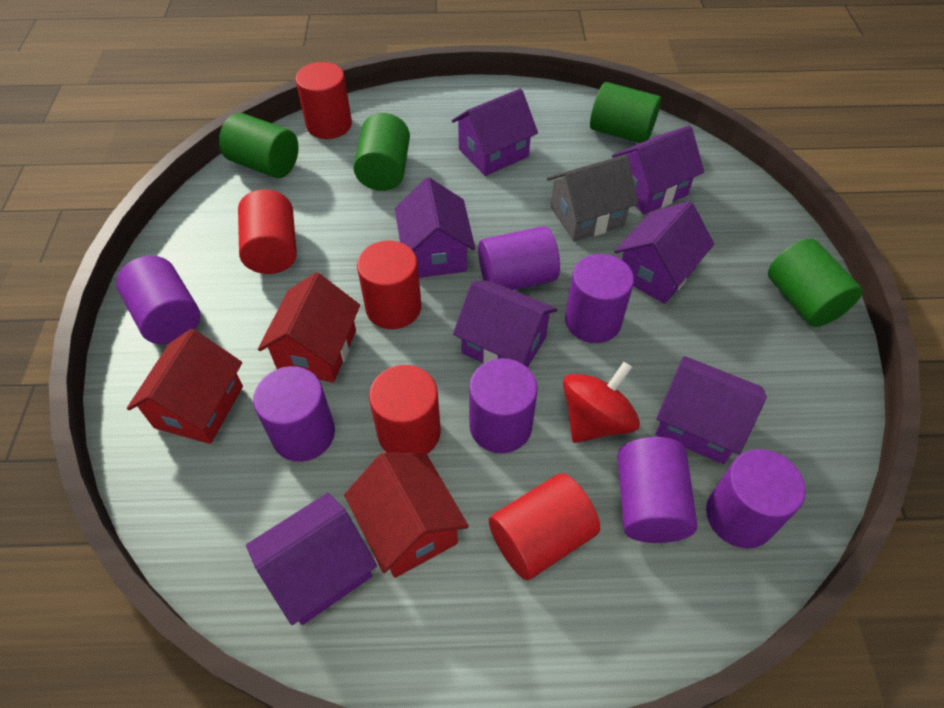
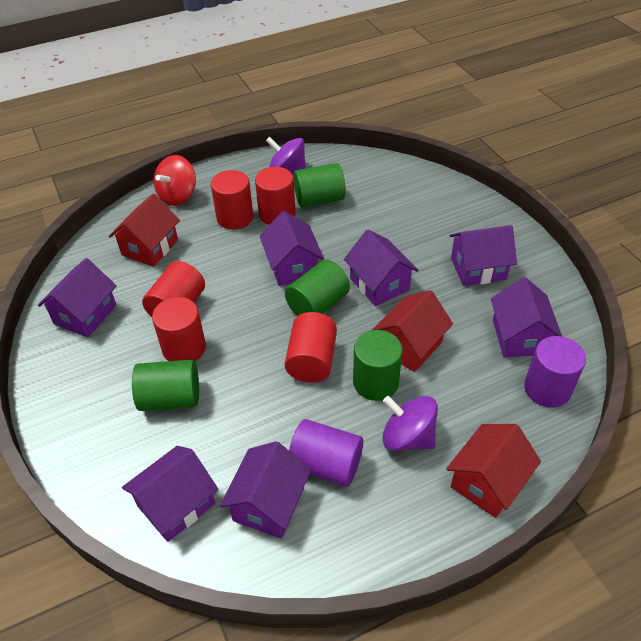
grey house: [547,155,638,242] = 1 -> none = 0
purple cylinder: [116,256,200,344] [253,366,335,462] [469,358,538,453] [478,226,560,290] [565,254,634,343] [617,437,697,543] [706,449,806,548] = 7 -> [289,419,363,487] [524,336,586,408] = 2
purple spinning top: none = 0 -> [266,137,306,175] [382,396,438,451] = 2

